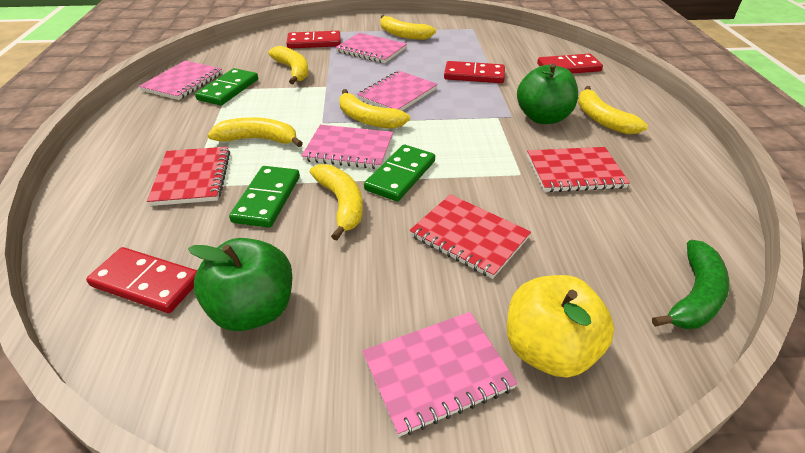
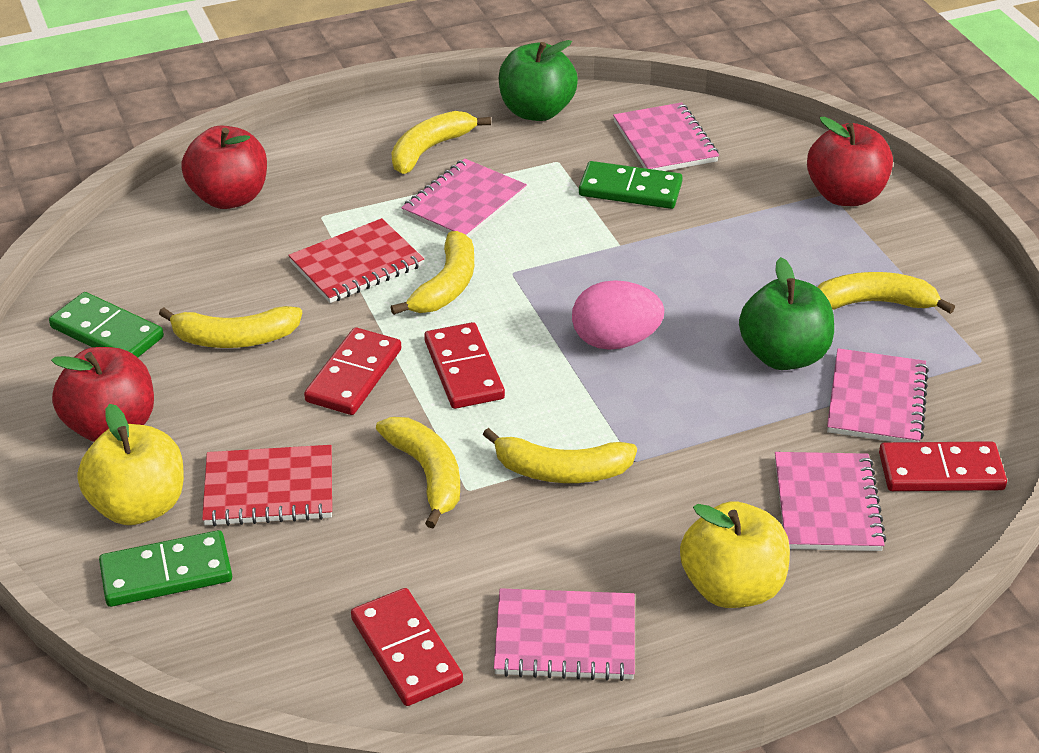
green banana: [652,240,730,329] = 1 -> none = 0
pink egg: none = 0 -> [572,280,664,350] = 1
red apple: none = 0 -> [51,347,154,442] [181,126,267,209] [807,117,893,206] = 3
red notebook: [147,147,230,206] [409,194,531,279] [527,147,630,192] = 3 -> [202,445,332,526] [288,218,424,303] = 2
yellow apple: [507,275,614,378] = 1 -> [77,404,184,525] [680,501,790,608] = 2

